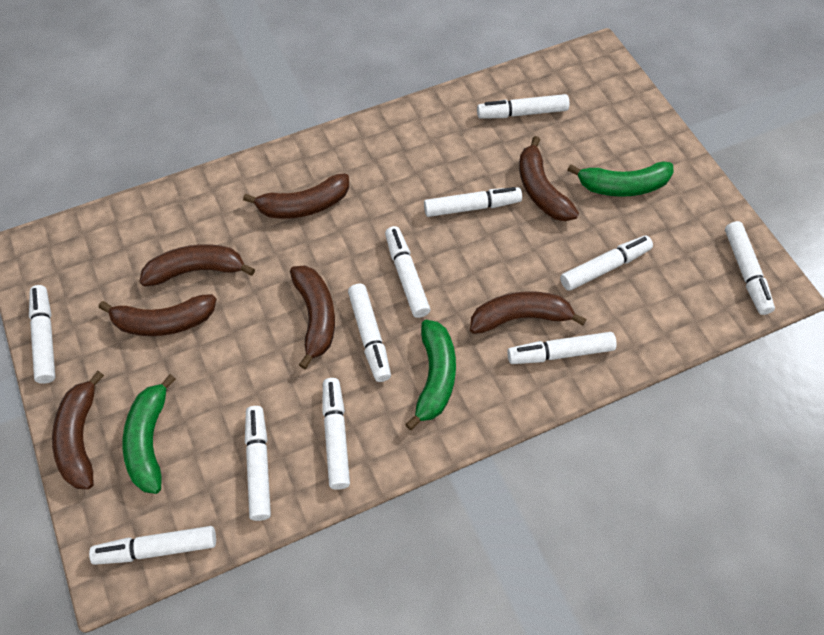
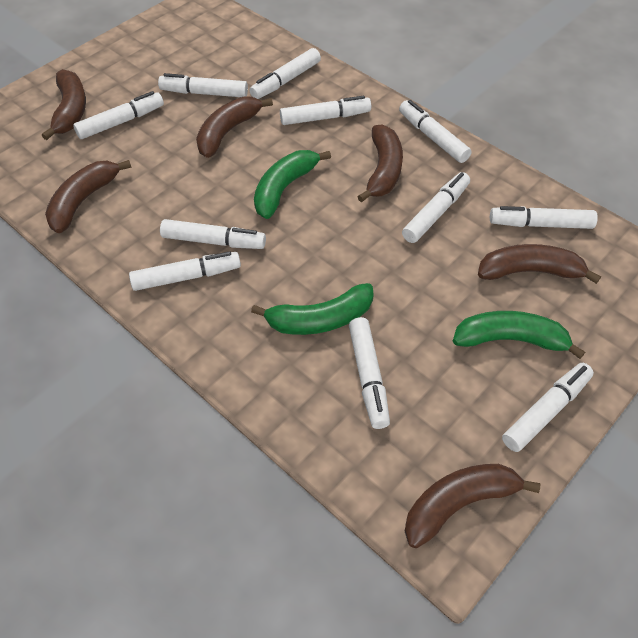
brown banana: [52,371,104,489] [99,294,216,336] [139,244,255,286] [243,173,349,218] [290,265,335,369] [470,291,587,334] [519,136,579,221] = 7 -> [42,69,86,140] [45,160,132,233] [196,96,273,158] [358,124,403,203] [405,464,540,548] [478,244,601,284] = 6

